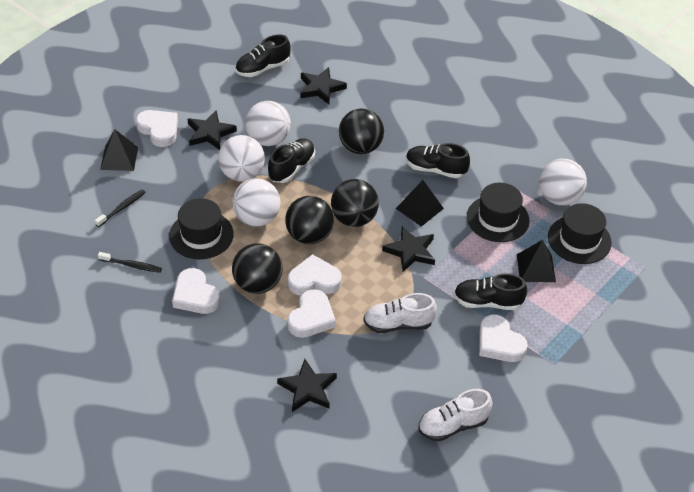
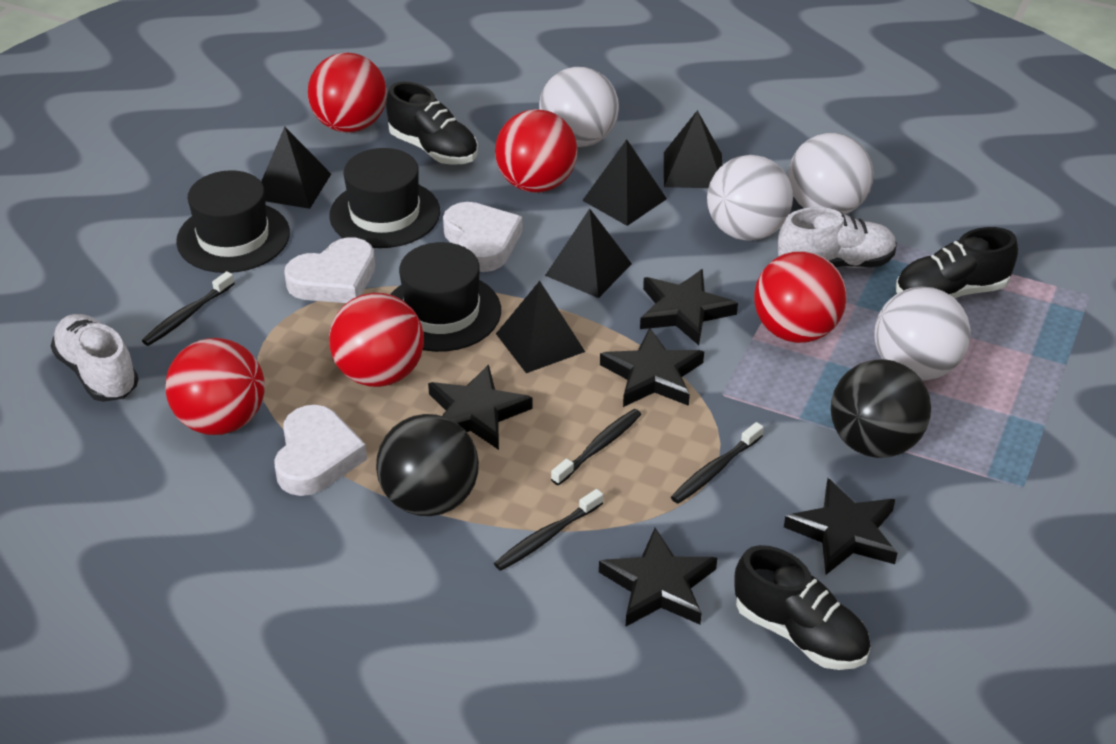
black ball: [232,243,282,294] [285,196,334,244] [331,179,379,227] [339,108,384,154] = 4 -> [376,414,479,516] [831,359,931,458] = 2
black pyramid: [100,129,138,171] [396,180,444,227] [517,240,556,282] = 3 -> [261,127,331,209] [496,281,585,373] [545,209,632,298] [582,139,667,226] [664,110,722,188] = 5
black shoe: [235,34,291,77] [268,138,315,183] [406,143,470,178] [454,273,527,310] = 4 -> [386,82,478,165] [735,545,871,670] [896,227,1018,298] = 3
black star: [188,110,237,150] [277,359,337,412] [300,67,347,104] [382,226,435,272] = 4 -> [428,364,533,450] [599,528,717,626] [600,328,704,407] [640,269,738,345] [784,478,897,575] = 5
black toothbrush: [95,189,145,227] [98,252,162,273] = 2 -> [142,271,235,346] [494,489,603,571] [551,409,642,485] [671,422,763,504] = 4
red ball: none = 0 -> [165,338,265,435] [308,53,387,132] [329,293,424,387] [495,109,578,193] [754,251,847,343] = 5
white heart: [136,110,178,147] [172,268,220,314] [288,254,342,295] [288,289,336,338] [479,314,528,362] = 5 -> [274,405,367,496] [284,237,375,303] [443,202,523,272] = 3

